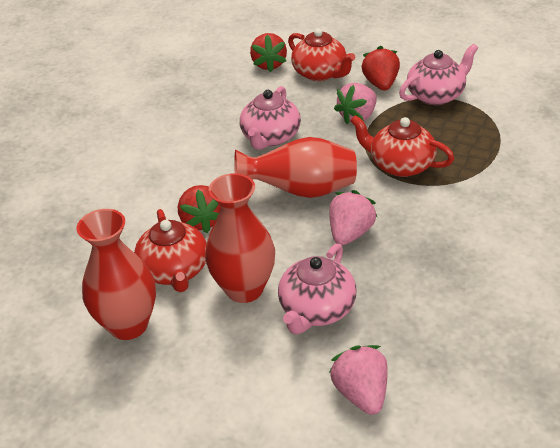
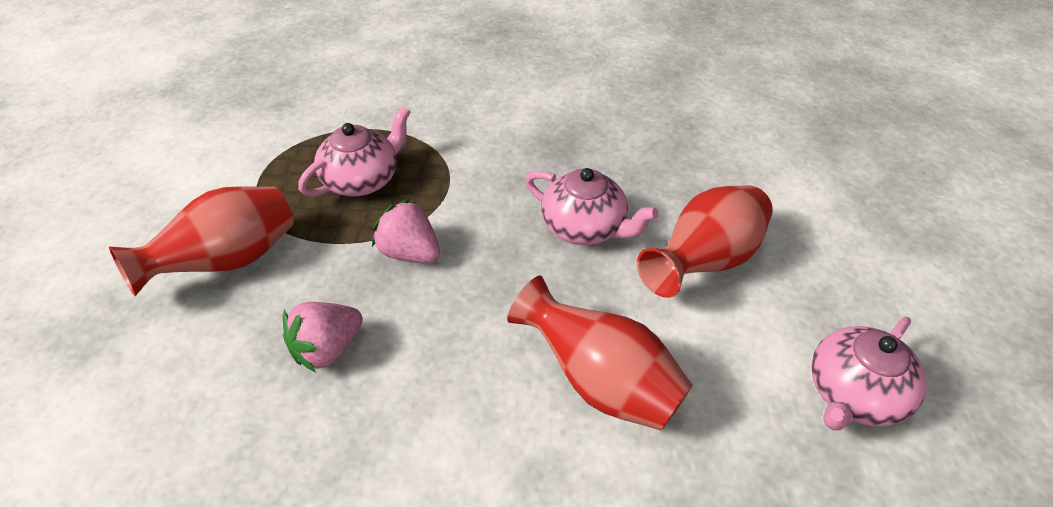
pink strawberry: [329,190,377,245] [329,345,388,415] [334,83,377,124] = 3 -> [283,302,363,373] [372,199,440,264] = 2
red strawberry: [178,185,221,233] [250,33,287,72] [361,46,400,90] = 3 -> none = 0
red teapot: [134,209,207,292] [288,28,356,81] [350,115,454,177] = 3 -> none = 0

